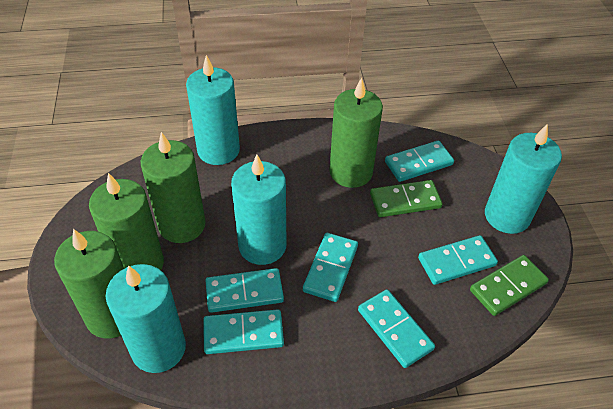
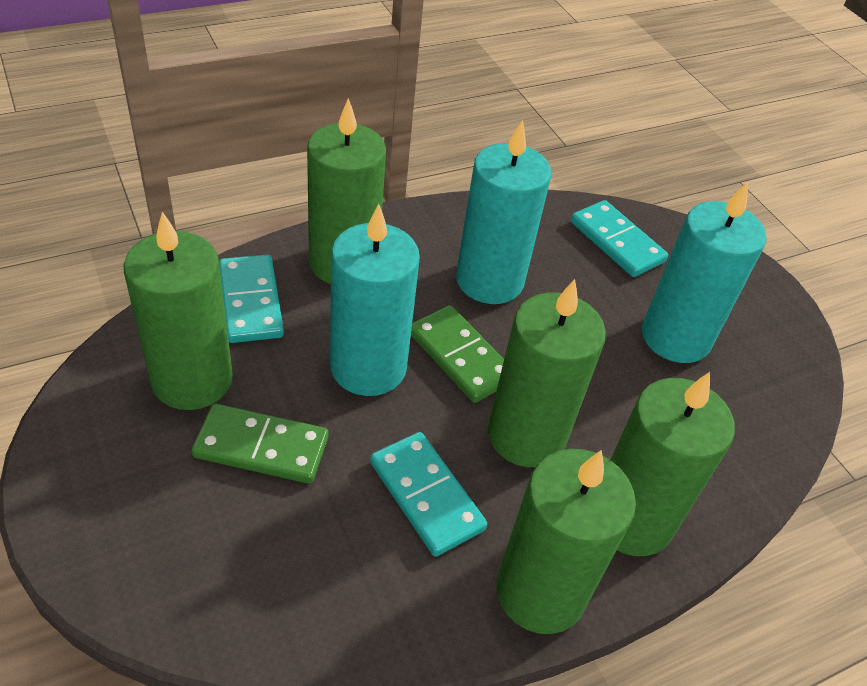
green candle: [54,229,124,338] [89,173,164,270] [141,132,206,243] [329,77,383,188] = 4 -> [124,212,233,410] [307,98,386,284] [488,279,606,467] [496,449,636,634] [611,372,735,556] = 5
turquoise candle: [106,264,186,373] [186,55,240,165] [231,155,286,265] [485,124,562,234] = 4 -> [330,204,420,396] [456,120,551,304] [642,182,767,363] = 3
turquoise domino: [203,309,284,354] [205,268,284,313] [303,233,358,302] [358,289,435,368] [385,140,454,182] [418,235,498,285] = 6 -> [219,255,284,343] [370,432,487,557] [571,200,668,277] = 3

